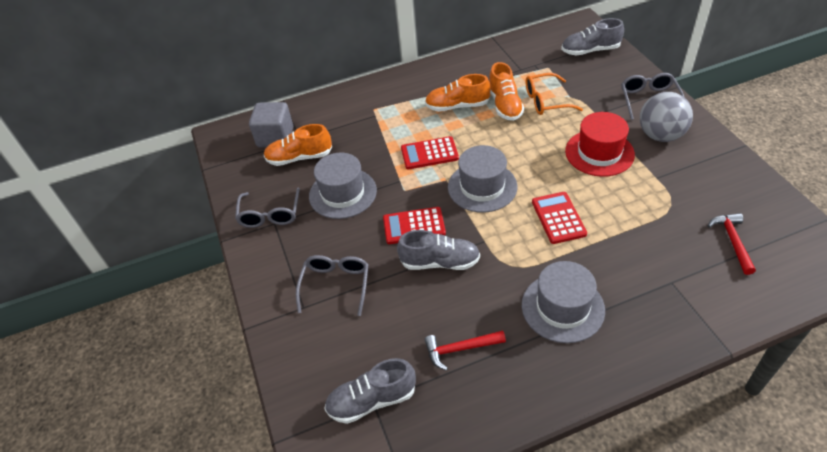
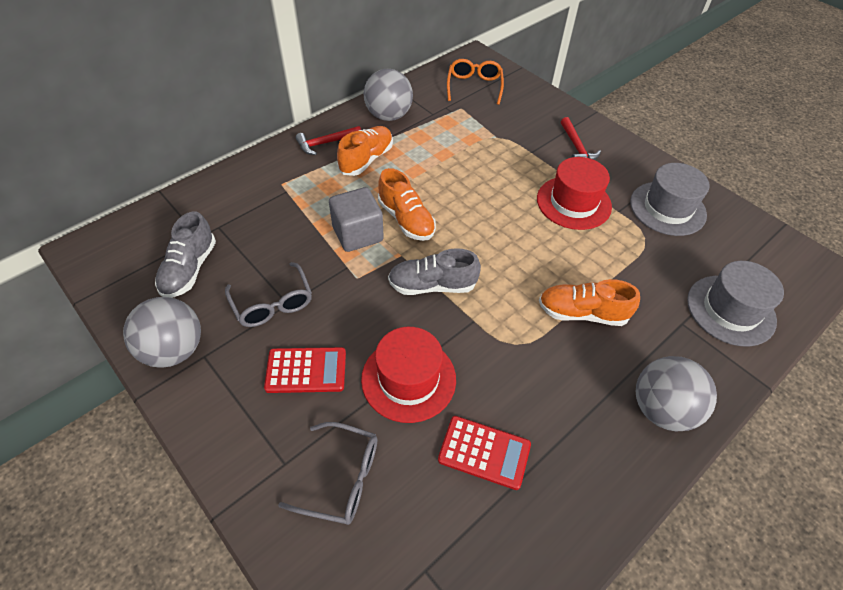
grey ball: [640,92,693,142] = 1 -> [123,297,201,368] [364,69,413,121] [636,356,717,431] = 3
grey glasses: [235,187,300,228] [296,255,369,316] [621,73,684,120] = 3 -> [225,262,312,327] [278,422,377,525] = 2
grey hat: [309,152,377,219] [448,145,517,213] [522,261,605,343] = 3 -> [630,163,710,236] [687,261,784,346] = 2
grey shoe: [324,358,416,424] [397,230,480,270] [561,18,624,55] = 3 -> [155,212,216,298] [388,248,481,295] = 2
red calculator: [383,207,446,244] [401,136,459,169] [532,192,587,244] = 3 -> [264,347,346,393] [438,416,531,490] = 2
red hat: [565,112,635,177] = 1 -> [361,327,456,423] [537,157,612,230] = 2

